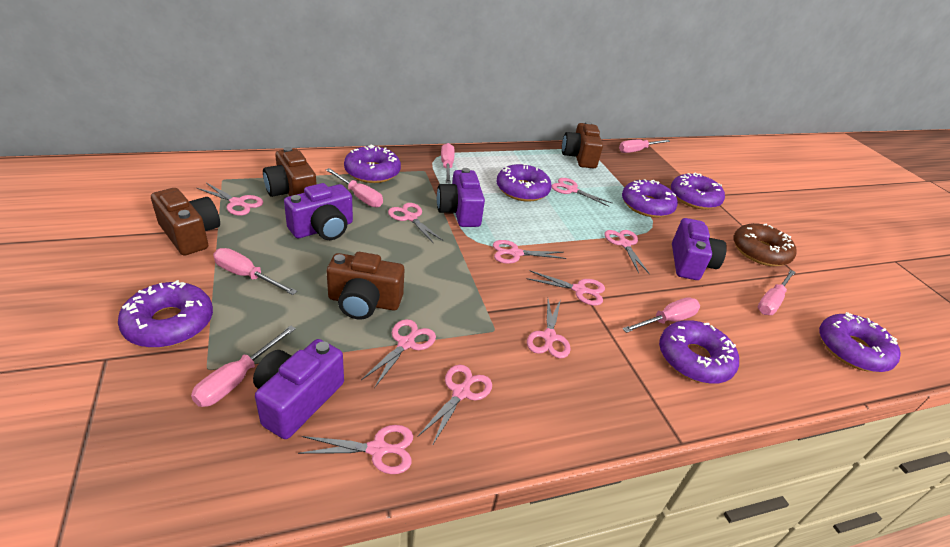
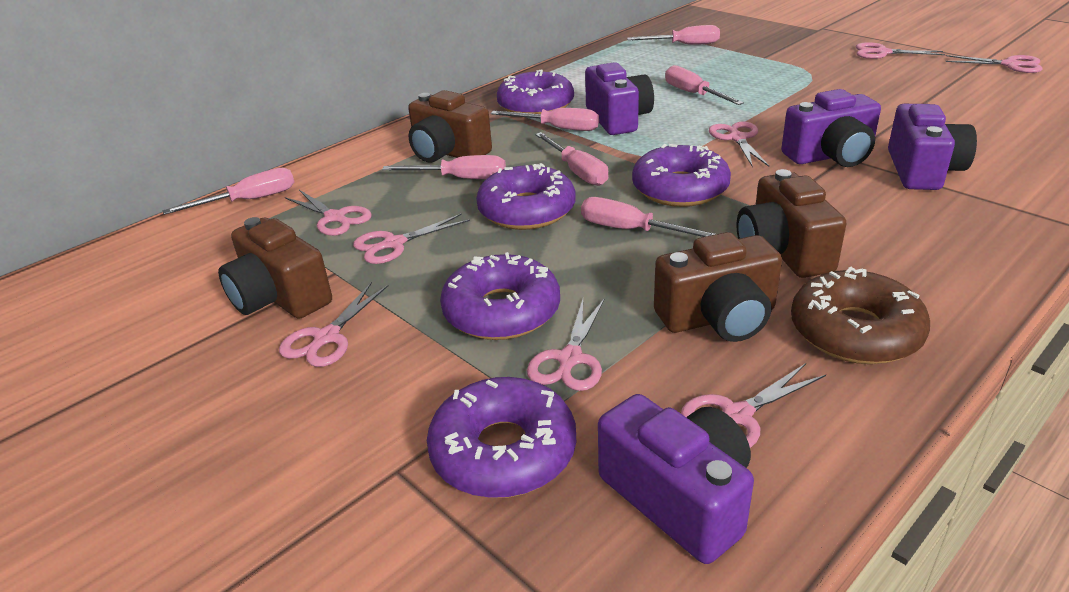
pink scissors: [197,183,263,216] [298,425,413,474] [361,319,436,388] [388,203,443,244] [418,365,492,446] [493,240,566,264] [527,270,605,306] [527,299,571,358] [552,178,613,207] [605,230,650,274] = 10 -> [279,282,388,367] [285,190,372,236] [353,214,470,264] [527,299,604,391] [681,363,826,448] [709,121,769,167] [856,42,945,59] [945,55,1042,73] = 8
purple donut: [118,280,213,348] [344,145,401,183] [497,163,552,201] [622,179,678,218] [659,320,739,384] [671,173,725,209] [819,312,901,372] = 7 -> [427,377,576,498] [440,252,560,340] [476,163,576,230] [497,69,574,114] [632,144,731,207] = 5

